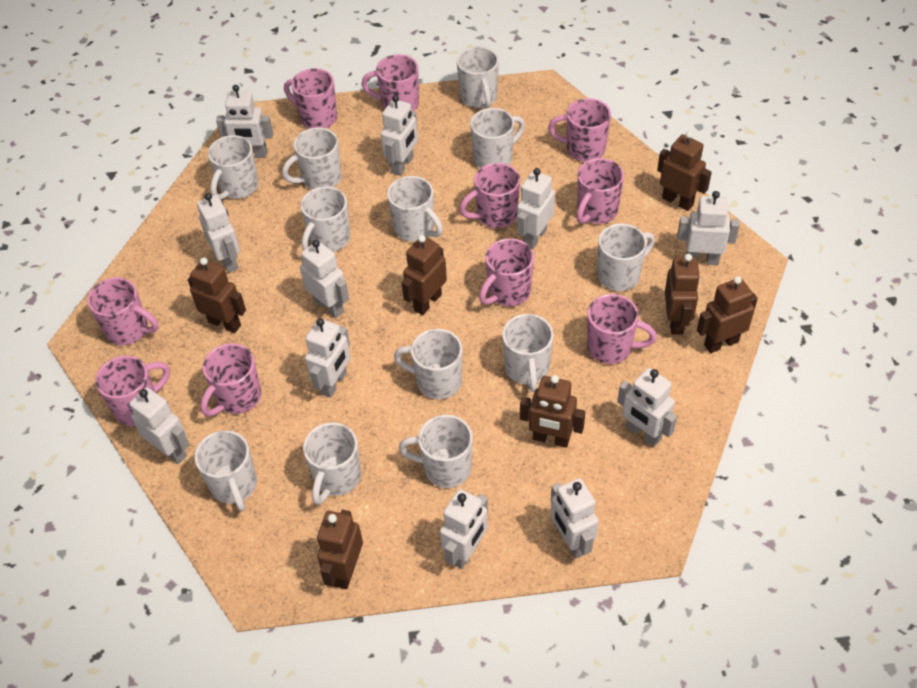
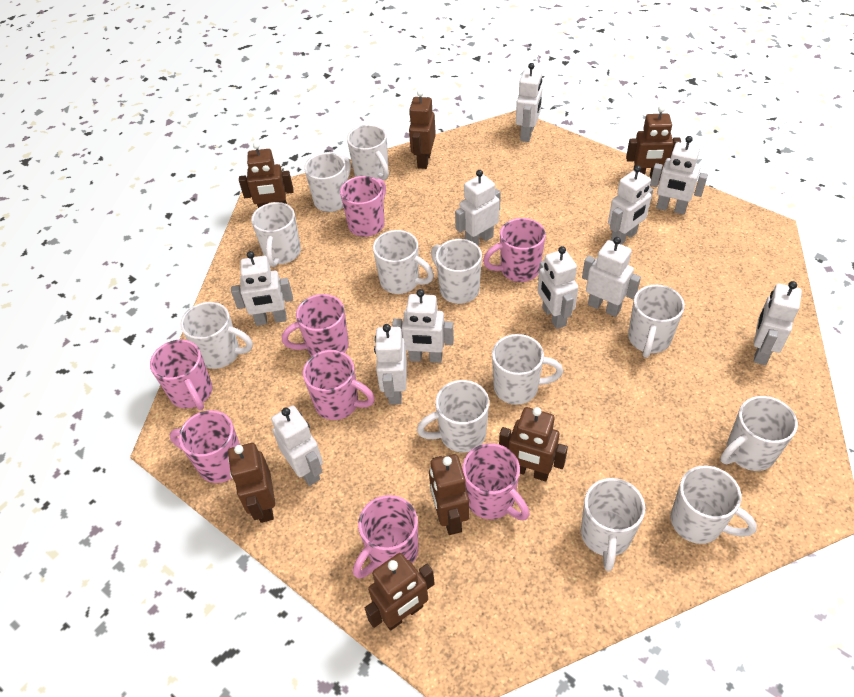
pink mug: [87,277,159,345] [95,356,170,426] [200,343,261,416] [284,68,337,129] [361,54,419,111] [459,163,520,228] [479,238,534,306] [548,98,611,162] [576,158,624,224] [587,294,657,364] = 10 -> [150,339,213,410] [169,410,240,483] [282,294,349,356] [303,350,375,420] [340,176,386,237] [353,495,419,579] [462,443,530,520] [483,218,546,282] = 8

